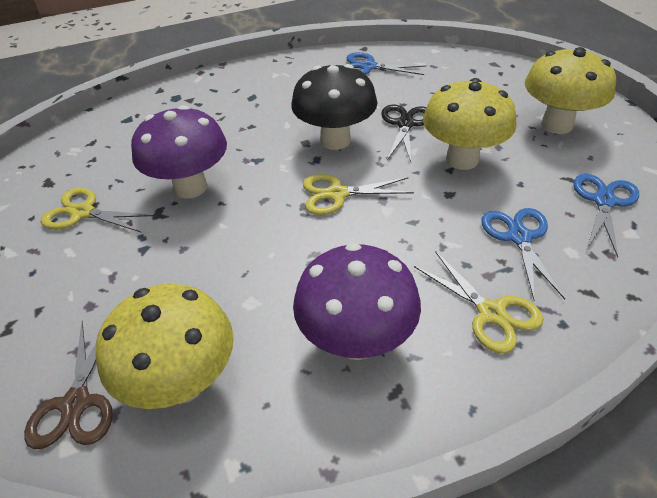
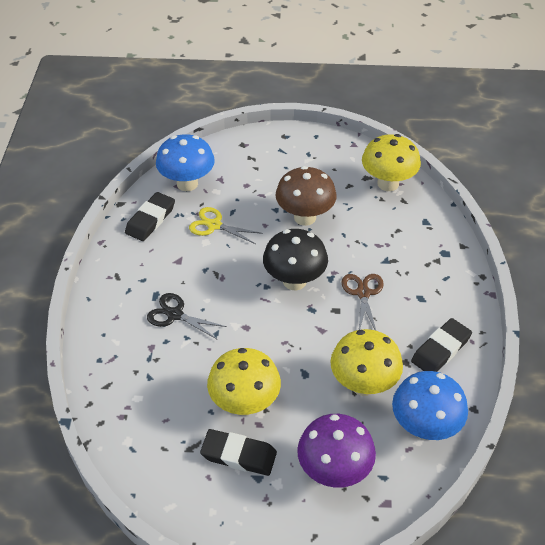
black eraser: none = 0 -> [125,192,175,241] [200,429,277,476] [411,318,472,372] = 3
blue mushroom: none = 0 -> [156,134,215,191] [392,371,468,440] = 2
blue scissors: [347,52,427,75] [481,208,565,300] [573,174,639,257] = 3 -> none = 0
brown mushroom: none = 0 -> [276,166,337,226] = 1
purple mushroom: [131,105,227,199] [293,243,421,360] = 2 -> [297,414,376,488] = 1
yellow scissors: [41,188,156,233] [303,174,414,215] [414,251,543,354] = 3 -> [189,207,263,244] = 1

